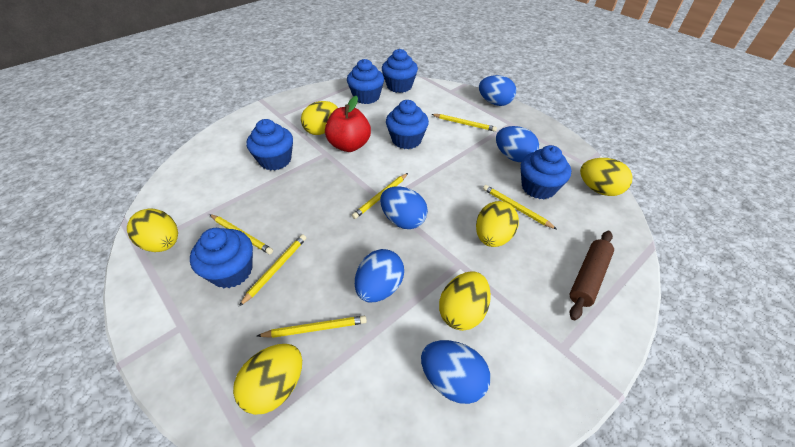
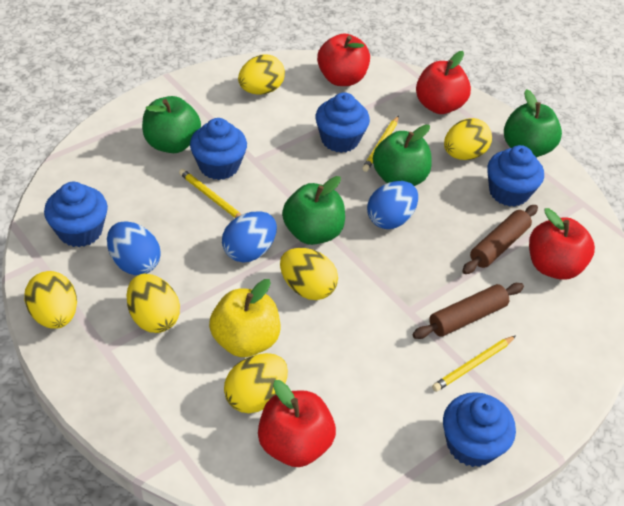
blue cupcake: [190,228,253,288] [246,119,293,171] [347,59,384,104] [382,49,418,93] [386,100,429,149] [521,145,571,199] = 6 -> [44,182,108,247] [190,118,247,180] [315,92,370,153] [443,392,516,467] [487,145,544,207] = 5
blue egg: [355,249,404,302] [380,186,428,229] [421,340,490,404] [479,75,516,106] [496,126,539,162] = 5 -> [107,221,161,275] [222,211,277,262] [367,181,418,229] = 3
brown rolling pin: [570,231,614,320] = 1 -> [412,283,524,339] [462,205,538,274] = 2
green apple: none = 0 -> [142,96,201,153] [282,176,345,245] [373,125,432,186] [504,89,562,157] = 4
red apple: [325,96,371,152] = 1 -> [258,380,336,467] [317,33,370,86] [416,51,471,114] [529,208,595,279] = 4
yellow apple: none = 0 -> [209,279,280,357] = 1
yellow pencil: [210,214,273,254] [239,234,306,306] [257,316,367,338] [352,173,408,219] [432,114,497,132] [483,185,557,229] = 6 -> [179,169,241,218] [362,116,399,172] [432,336,516,392] = 3

